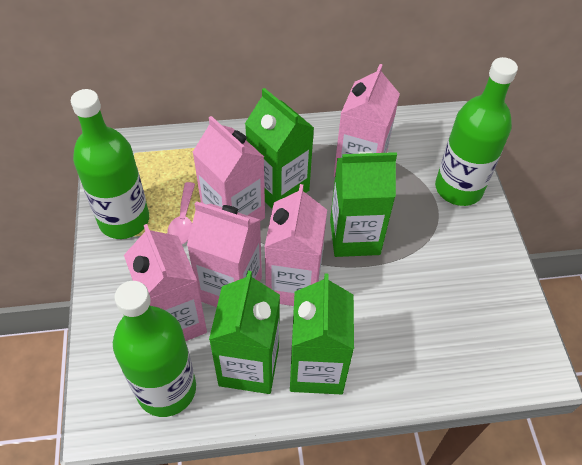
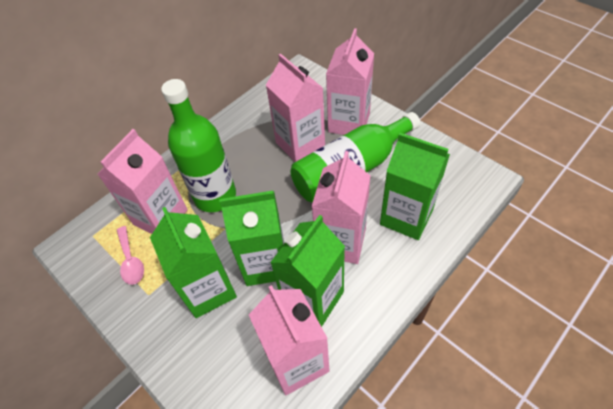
green bottle: [71,89,149,239] [113,281,196,417] [435,57,518,206] = 3 -> [161,79,236,212] [290,112,420,203] = 2

